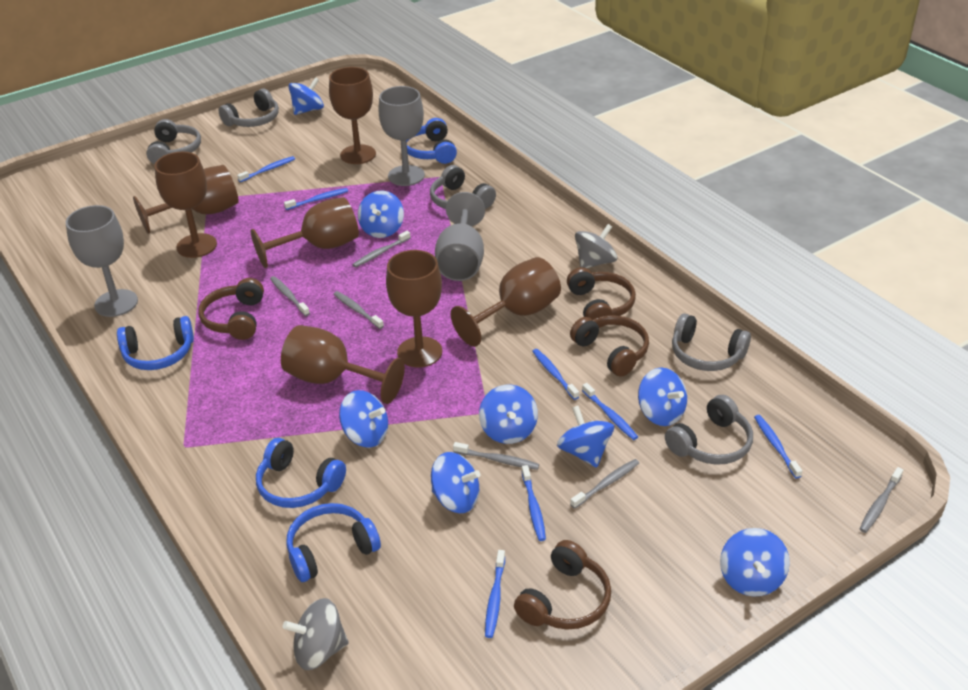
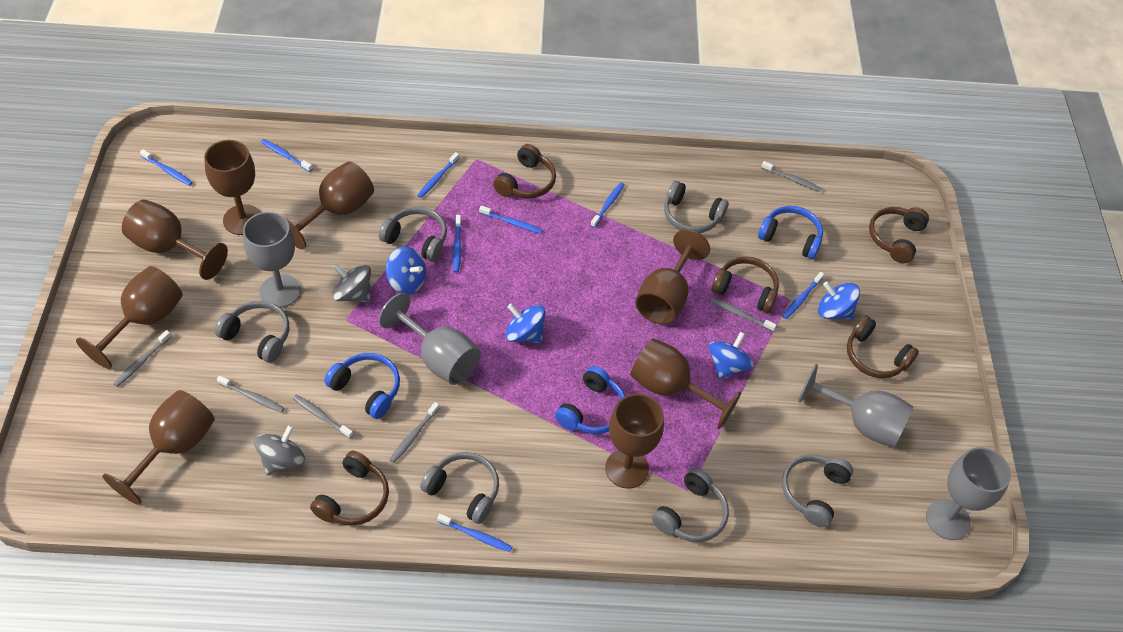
blue headphones: [117,316,194,370] [256,438,346,508] [286,503,381,582] [406,118,457,164] = 4 -> [324,353,400,419] [555,366,625,434] [758,206,823,259] = 3
blue spinning top: [289,77,324,115] [339,390,388,447] [358,191,404,238] [431,452,480,513] [479,385,538,444] [557,406,614,468] [638,368,687,426] [720,528,790,597] = 8 -> [386,246,426,295] [505,303,545,343] [709,332,754,380] [818,282,860,319] = 4
blue toothbrush: [237,156,295,182] [284,188,348,210] [485,550,505,638] [522,465,546,541] [532,349,579,400] [582,383,638,440] [754,415,802,479] = 7 -> [140,149,193,186] [261,139,312,172] [417,152,459,198] [437,514,512,552] [453,215,462,273] [479,206,543,234] [590,182,625,228] [782,272,824,319] = 8
brown goblet: [133,165,239,234] [154,152,217,258] [251,197,359,268] [281,325,405,404] [329,67,376,164] [386,250,442,367] [451,257,561,347] = 7 -> [76,266,183,369] [102,390,215,505] [122,200,228,280] [204,140,261,235] [286,161,374,250] [605,394,664,489] [630,338,741,429] [635,229,710,324] = 8
brown headphones: [198,278,264,340] [514,540,611,630] [567,267,636,328] [570,315,649,377] = 4 -> [310,451,389,526] [493,144,556,199] [712,256,779,313] [847,315,919,378] [869,207,929,263] = 5
grey goblet: [66,205,138,317] [378,86,425,186] [435,192,485,281] = 3 -> [243,212,301,308] [379,293,481,385] [798,364,914,448] [926,447,1011,540] = 4
grey headphones: [146,119,201,164] [219,89,279,127] [430,165,496,209] [665,395,753,465] [672,313,751,371] = 5 -> [214,301,289,363] [379,207,447,262] [420,452,499,524] [652,468,729,542] [664,181,729,233] [782,454,853,527] = 6

